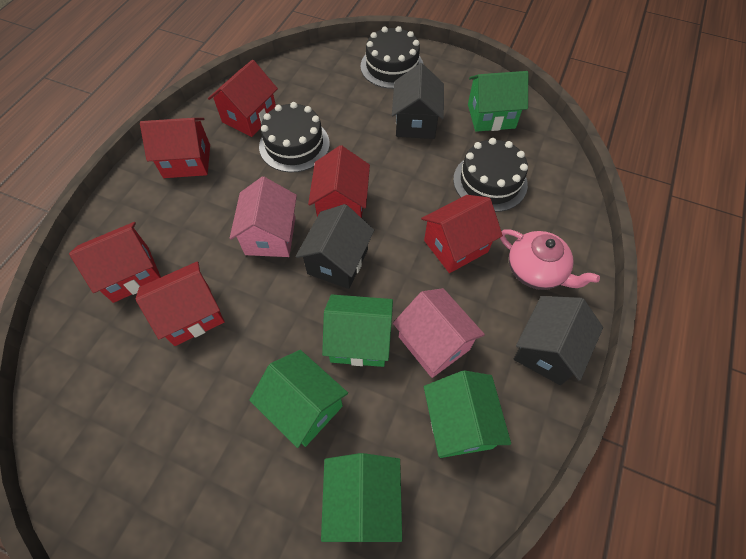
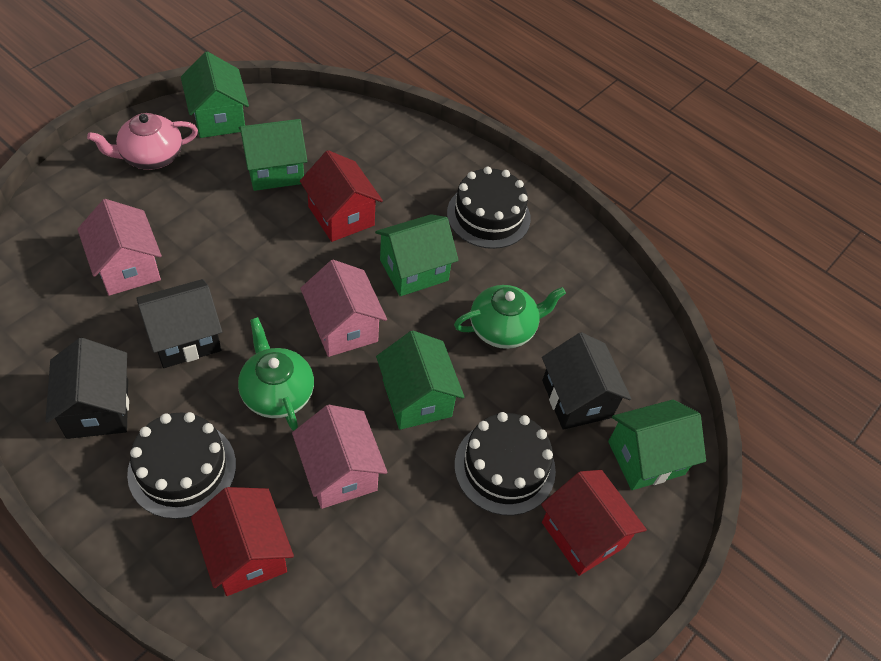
green teapot: none = 0 -> [238,317,314,431] [454,285,566,349] = 2
pink house: [230,177,297,257] [393,288,485,378] = 2 -> [77,199,162,296] [292,405,388,509] [300,260,387,357] = 3
red house: [69,222,161,303] [136,261,225,346] [140,118,210,178] [208,60,278,137] [308,145,370,218] [421,195,503,273] = 6 -> [191,487,294,596] [300,150,383,242] [541,470,647,576] = 3

